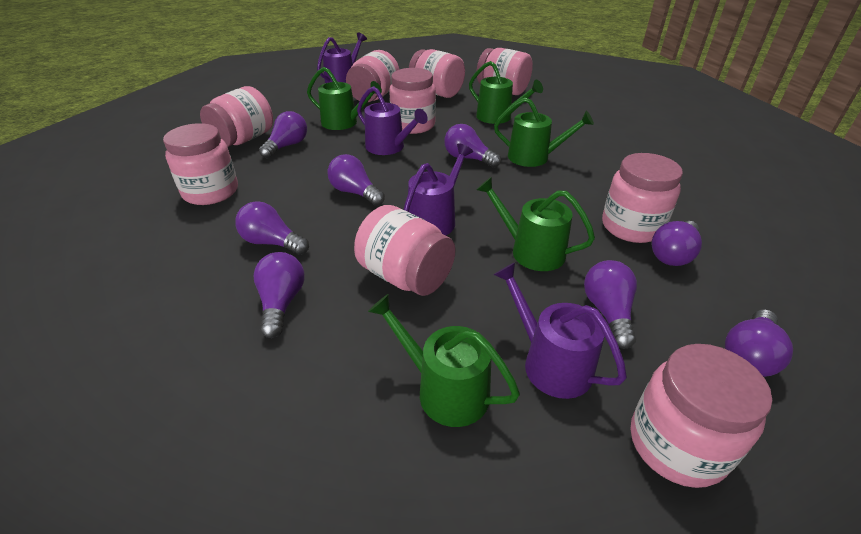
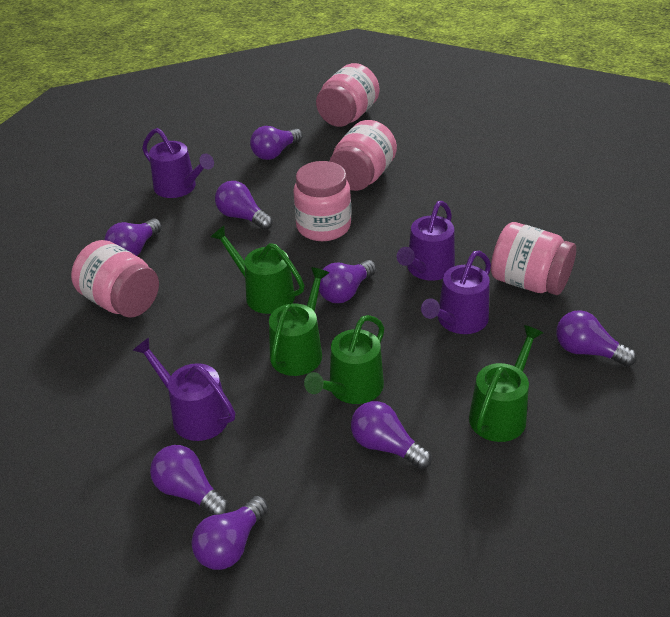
green watering can: [307,67,382,130] [368,294,520,427] [469,61,543,124] [476,177,595,271] [494,98,594,167] = 5 -> [211,226,304,314] [269,267,329,376] [304,315,384,404] [469,325,543,442] = 4
pink jar: [163,123,238,205] [200,86,273,147] [346,50,399,102] [354,205,456,296] [389,68,436,134] [409,49,465,98] [477,48,533,95] [602,153,683,243] [631,344,772,488] = 9 -> [71,240,159,318] [293,161,351,241] [316,63,379,127] [329,120,397,191] [491,222,576,295] = 5

